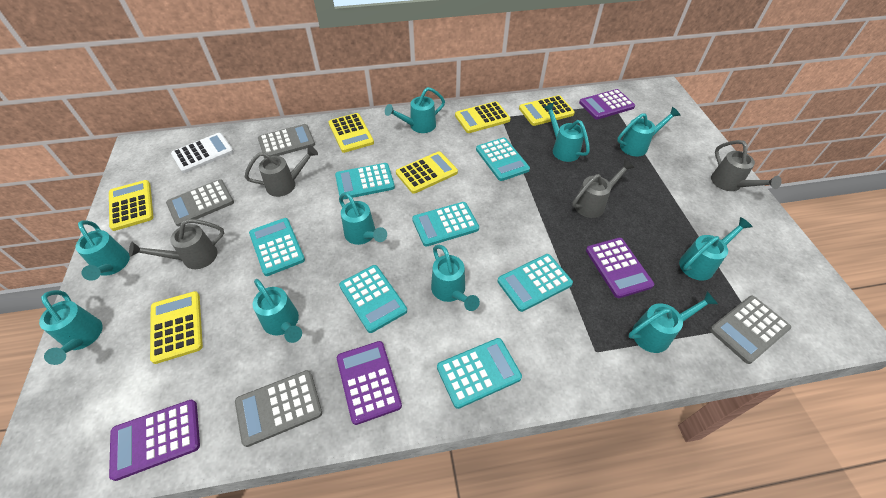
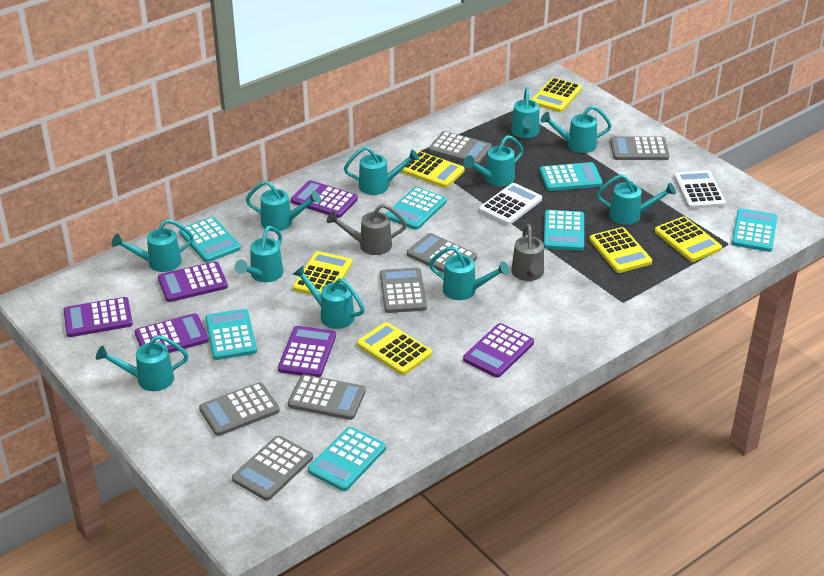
grey calculator: [166,179,234,226] [235,370,322,447] [258,124,315,158] [710,296,791,364] = 4 -> [199,382,280,436] [232,435,313,501] [288,374,366,420] [380,267,427,313] [407,233,477,273] [428,131,492,164] [610,136,669,160] = 7
grey watering can: [129,219,224,269] [245,145,318,197] [572,159,635,218] [711,140,782,191] = 4 -> [327,204,407,255] [511,224,544,281] = 2
purple calculator: [109,399,200,481] [337,341,402,425] [579,89,635,119] [586,238,654,298] = 4 -> [63,297,133,337] [135,313,209,353] [158,261,228,302] [278,326,336,377] [291,180,358,218] [463,323,534,378] = 6
turquoise watering can: [39,290,103,365] [75,220,130,281] [253,279,302,343] [339,192,387,245] [385,87,445,133] [431,245,480,311] [543,103,590,162] [617,107,680,156] [628,291,718,353] [679,217,753,280] = 10 -> [96,335,188,391] [112,219,194,272] [234,226,283,282] [246,180,321,231] [292,266,365,329] [344,146,419,195] [429,246,509,300] [464,135,524,186] [511,88,540,138] [540,105,612,153] [596,174,676,225] = 11
white calculator: [171,133,234,173] = 1 -> [479,183,542,225] [674,170,726,209] = 2

